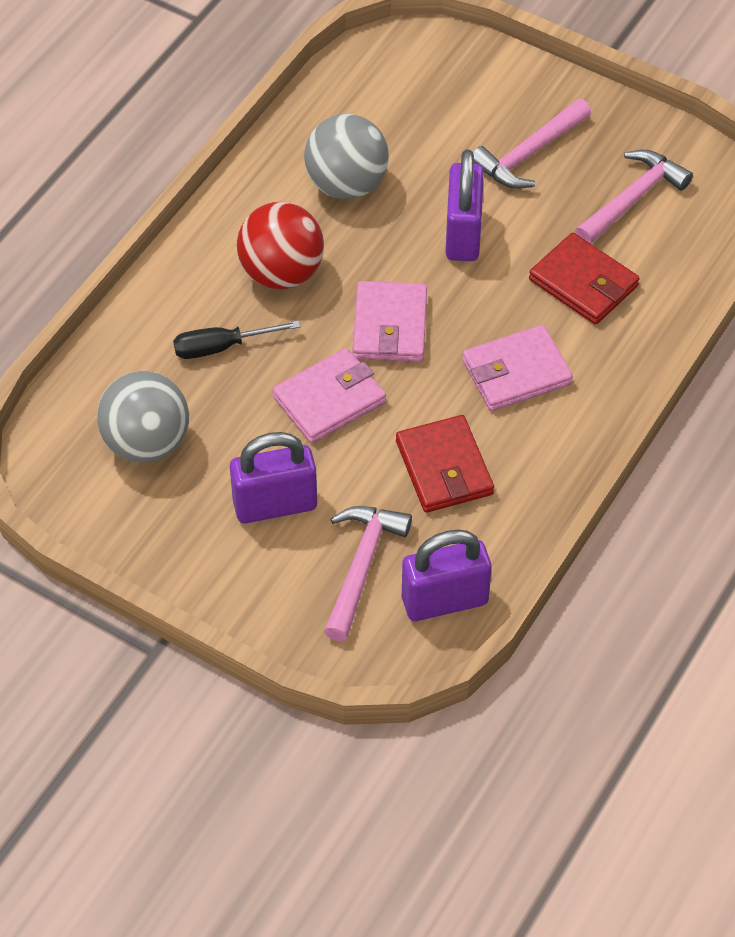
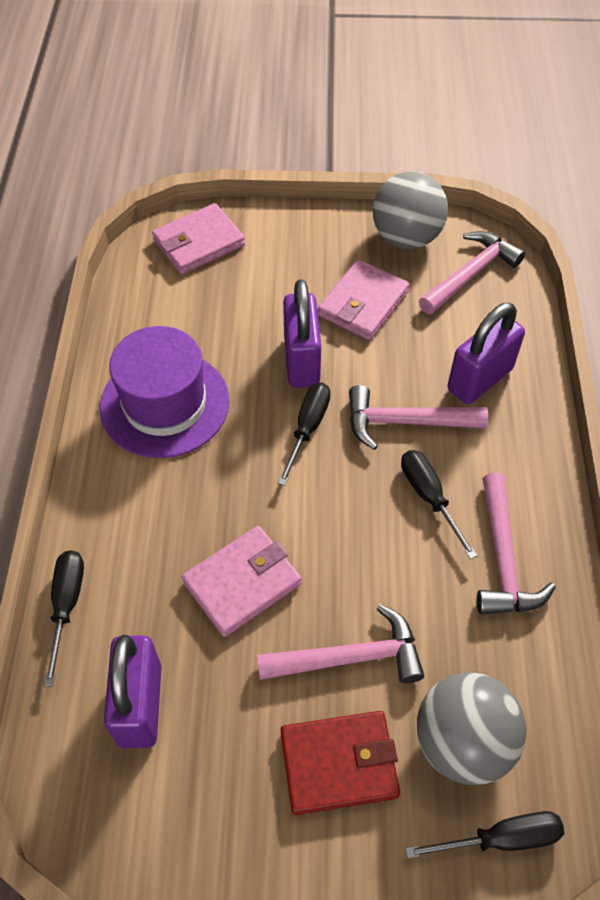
black screwdriver: [173,321,300,359] = 1 -> [44,550,84,686] [278,383,331,486] [401,450,478,559] [405,811,564,859] = 4
pink hammer: [324,506,412,641] [473,99,591,189] [575,150,693,244] = 3 -> [257,604,424,683] [349,385,488,450] [419,231,525,315] [477,473,556,615] = 4
purple hat: none = 0 -> [100,326,230,458] = 1
red ball: [237,202,324,289] = 1 -> none = 0
red wallet: [396,415,494,513] [529,233,640,325] = 2 -> [281,711,400,815] = 1

